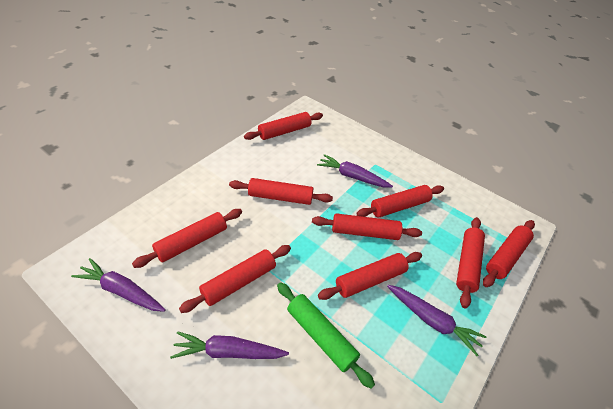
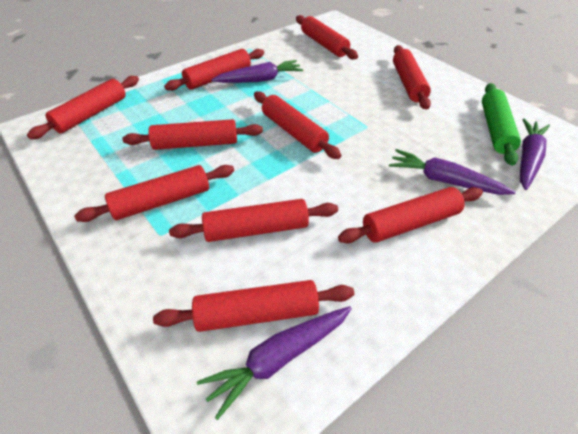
red rolling pin: [132,209,242,268] [179,245,291,313] [229,178,333,205] [244,112,323,140] [312,213,422,240] [318,252,422,300] [356,185,444,217] [456,217,485,308] [483,220,535,287] = 9 -> [27,76,139,139] [74,165,234,222] [122,119,263,150] [153,280,354,332] [164,49,264,91] [169,199,338,242] [254,91,341,159] [296,15,358,59] [338,187,483,243] [393,45,431,110] = 10

